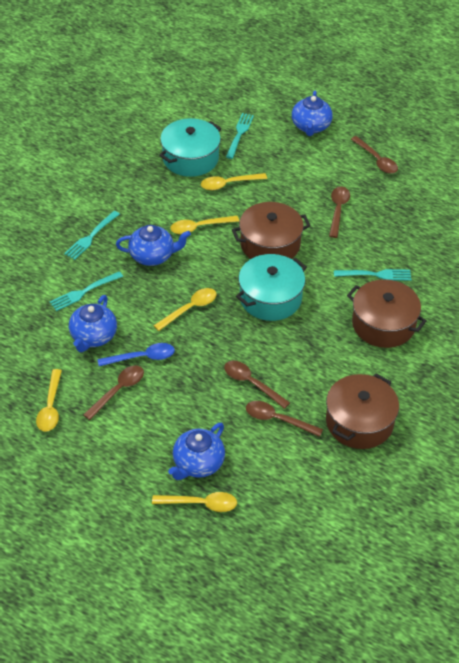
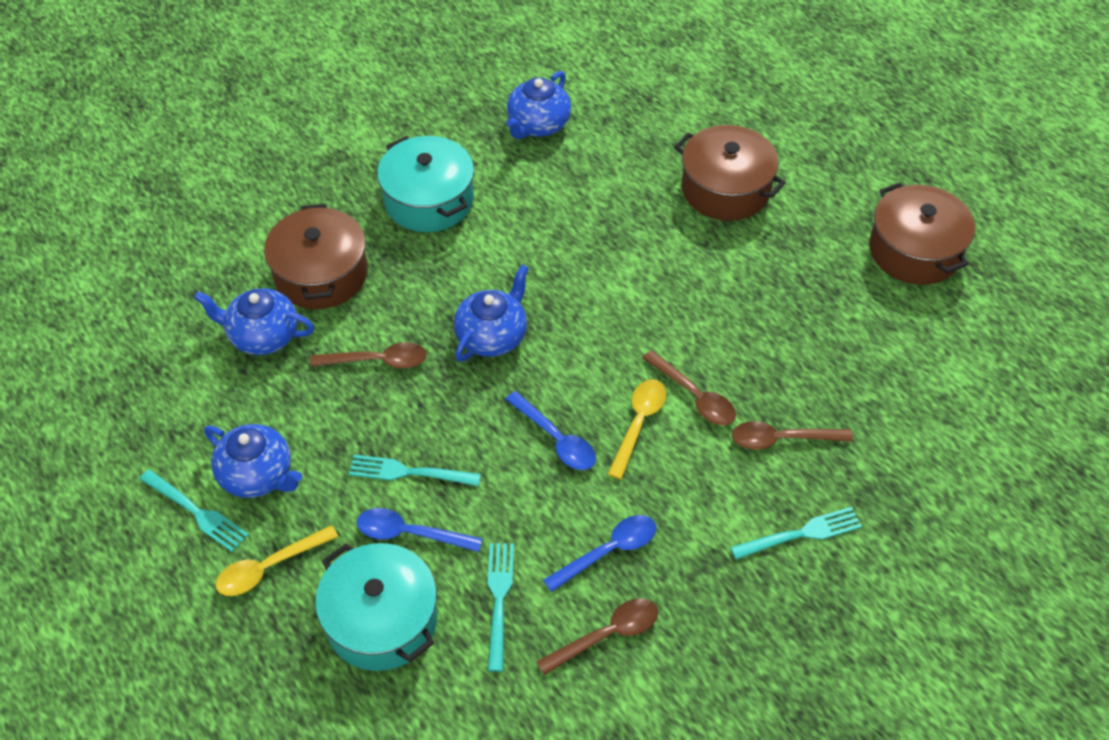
blue spoon: [98,343,175,366] = 1 -> [357,508,483,552] [505,391,596,470] [543,515,656,592] = 3
brown spoon: [83,365,144,420] [224,361,290,409] [246,401,323,437] [329,187,350,238] [351,136,398,174] = 5 -> [310,342,427,369] [536,598,658,675] [643,350,736,426] [732,421,853,450] = 4
yellow spoon: [36,369,62,432] [152,492,237,512] [153,288,217,331] [170,216,239,234] [201,173,267,190] = 5 -> [215,525,338,596] [608,379,666,480] = 2

